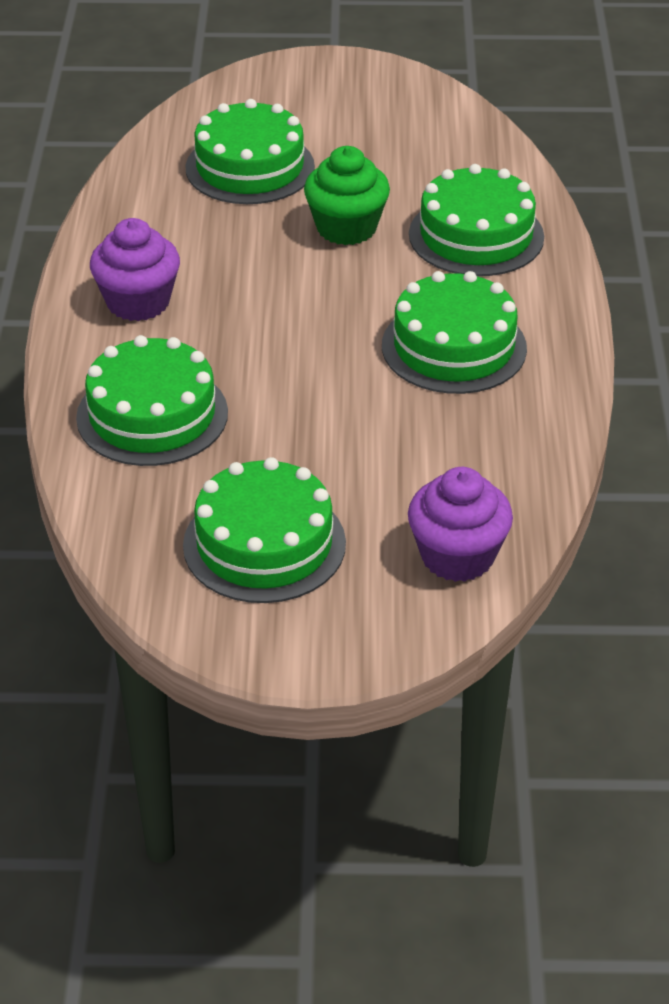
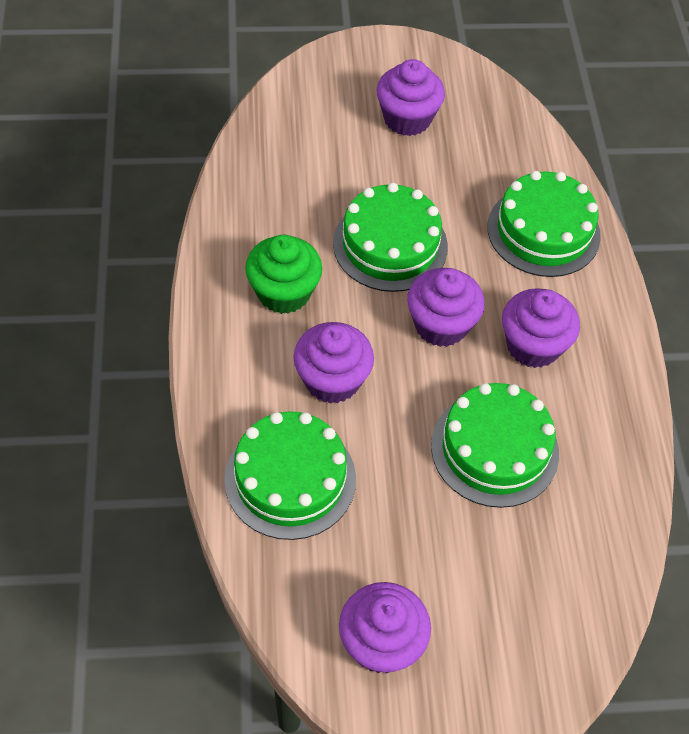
green cake: [76,335,228,466] [183,457,346,603] [185,99,315,204] [382,271,527,394] [409,164,544,276] = 5 -> [225,411,356,540] [333,183,448,292] [431,383,559,508] [487,171,601,277] = 4
purple cupcake: [90,218,180,321] [408,467,513,582] = 2 -> [293,322,374,404] [339,582,431,674] [376,59,445,136] [407,268,485,347] [502,288,580,368] = 5

